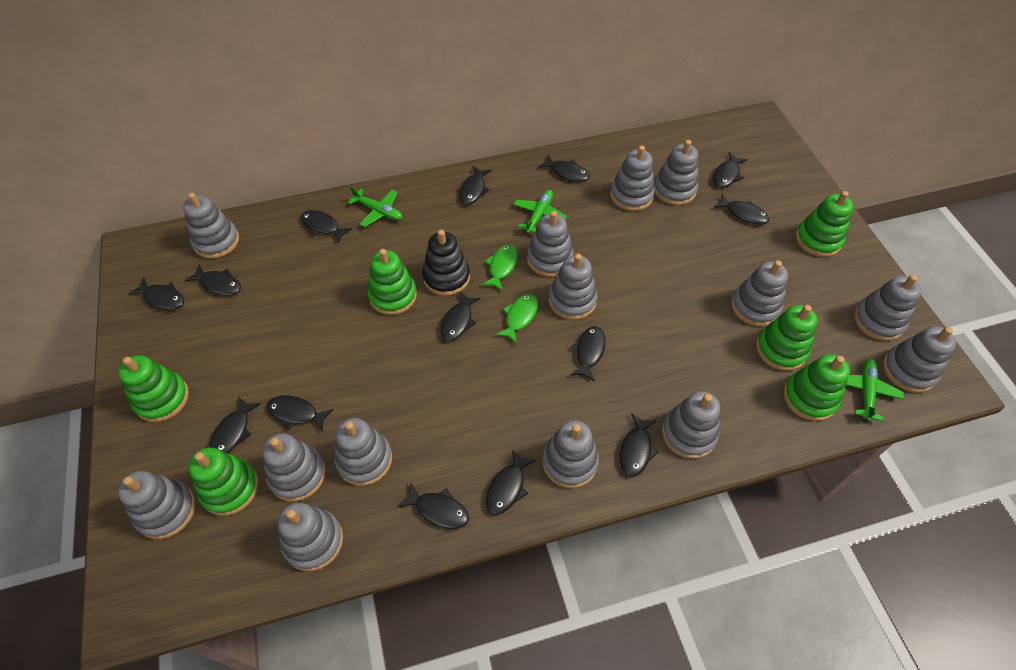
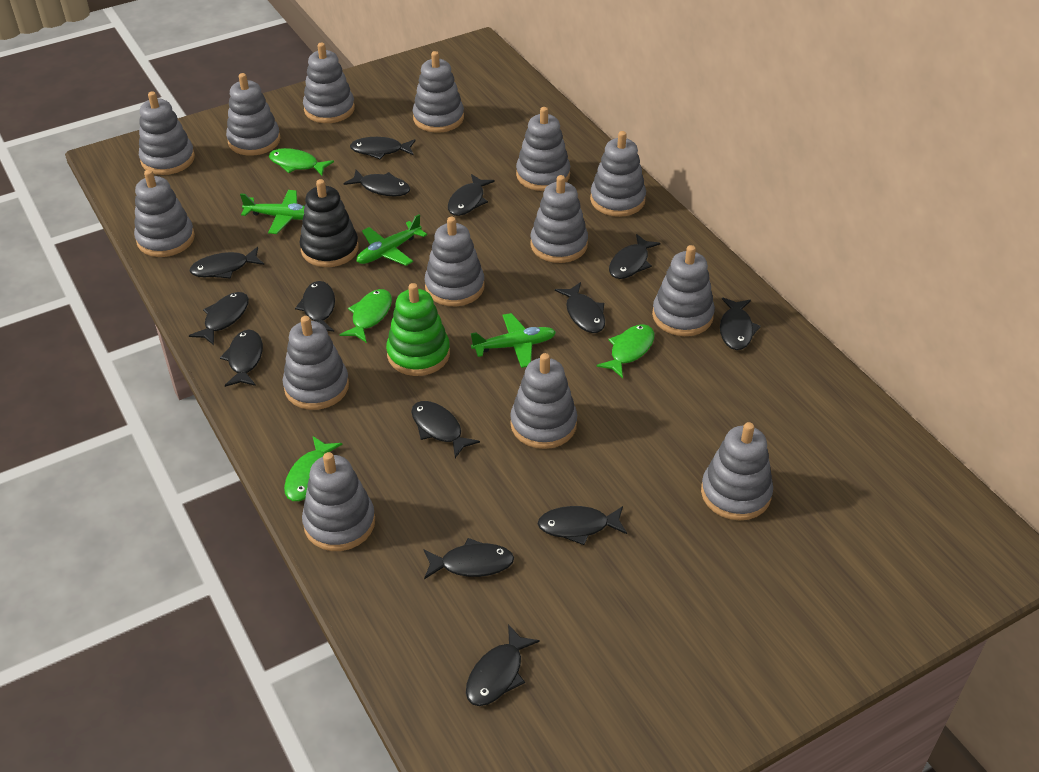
green fish: [481,244,518,291] [495,294,538,344] = 2 -> [269,148,334,176] [284,436,342,501] [340,289,392,343] [596,324,654,378] = 4
green stacking toy: [118,355,189,422] [188,447,259,516] [367,249,417,315] [756,305,817,371] [783,354,850,421] [796,191,853,257] = 6 -> [386,283,450,376] = 1

